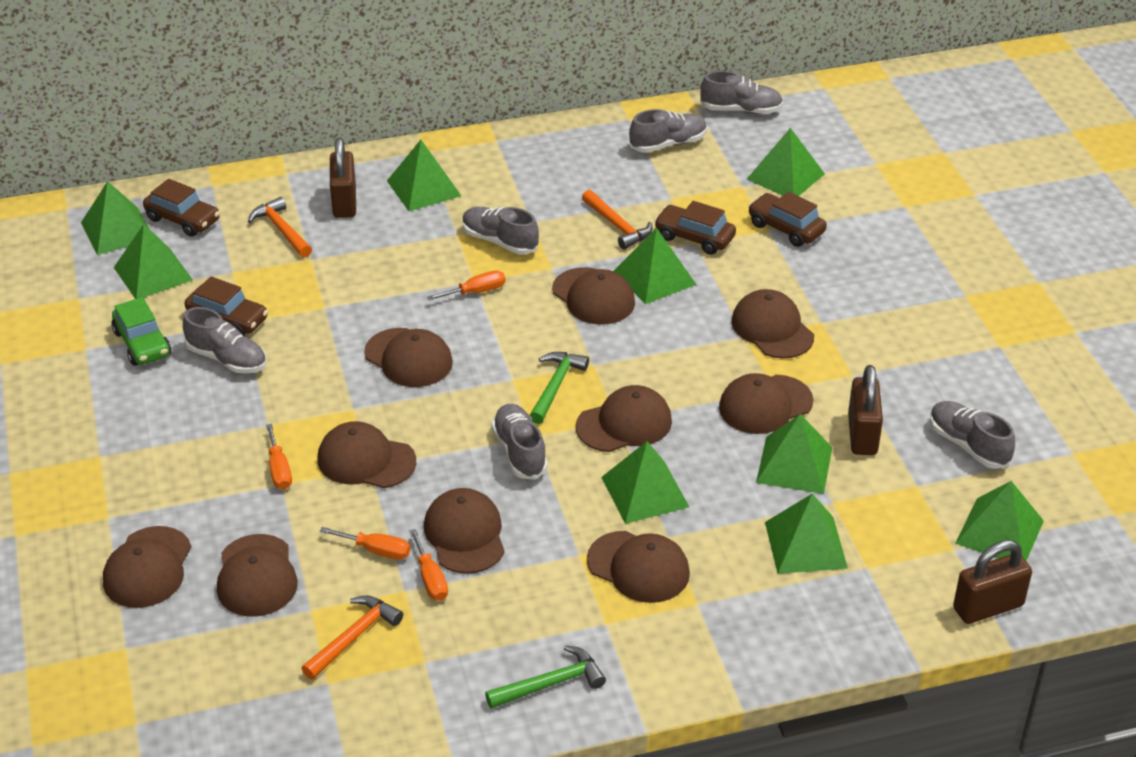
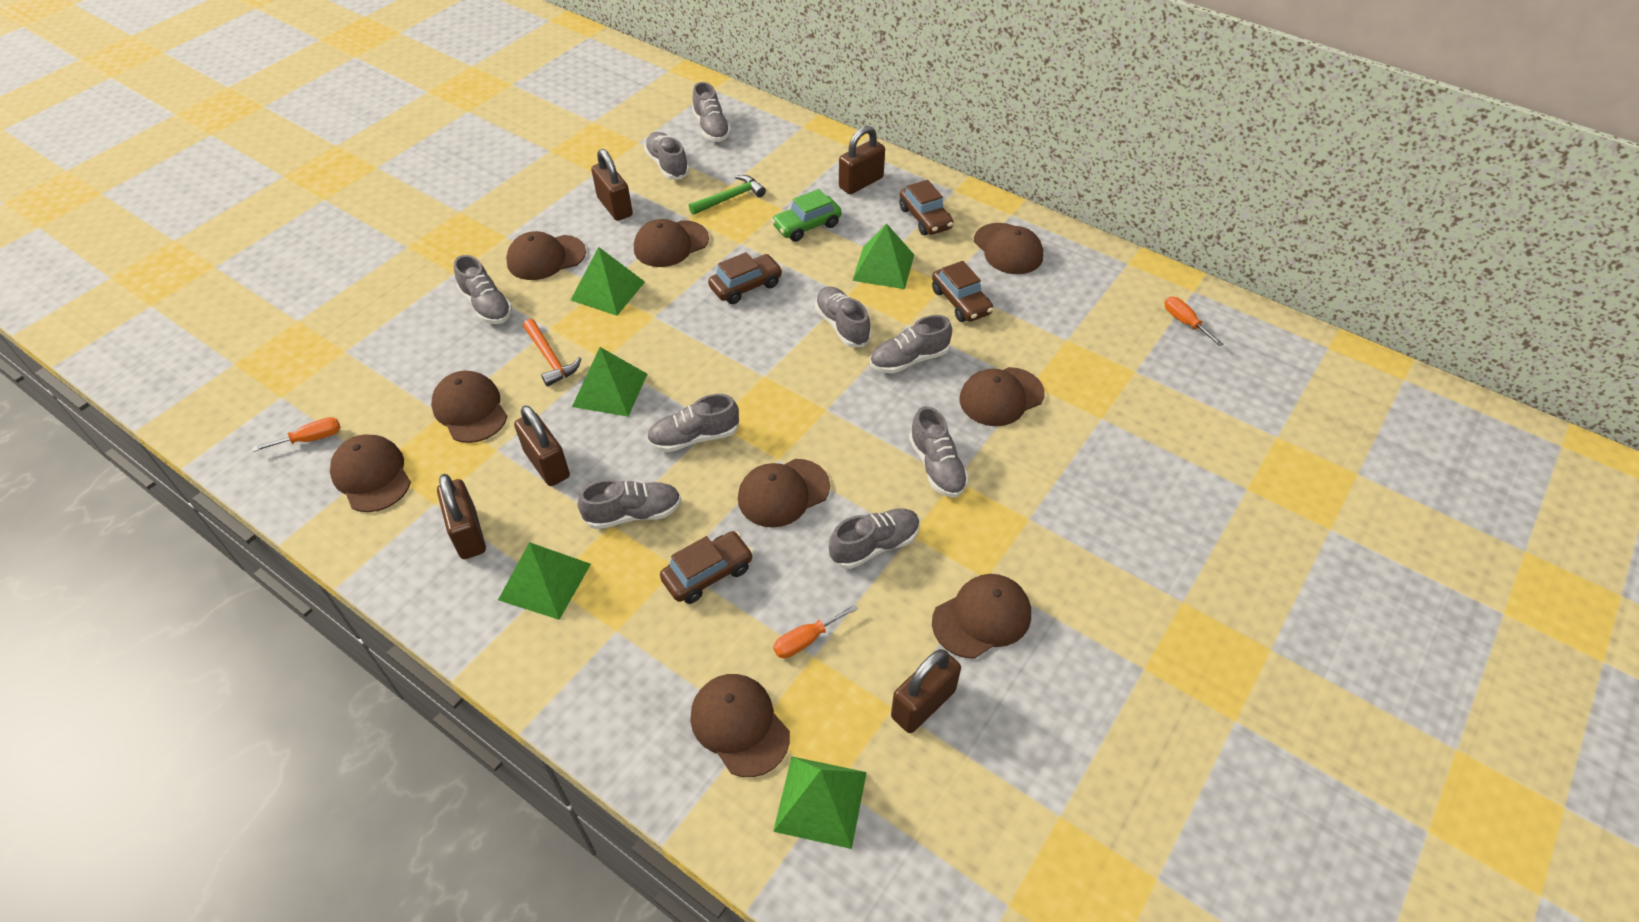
brown cap: [103,526,191,608] [217,534,298,617] [318,421,416,488] [364,328,453,387] [424,488,505,574] [552,267,635,325] [576,385,672,452] [587,531,690,603] [719,373,813,434] [731,289,814,359] = 10 -> [330,434,411,512] [431,371,507,443] [506,231,586,280] [634,219,709,267] [690,674,790,777] [738,459,830,528] [932,574,1031,659] [959,367,1045,426] [974,223,1043,274] = 9
brown padlock: [330,138,356,218] [848,365,883,455] [953,540,1032,624] = 3 -> [437,474,486,559] [514,405,570,486] [591,149,633,221] [839,126,885,194] [891,649,961,733] = 5
green hammer: [485,645,606,709] [529,352,589,424] = 2 -> [689,175,766,215] = 1
green pyramid: [81,181,149,255] [114,224,193,299] [387,140,461,211] [601,441,689,524] [614,228,697,304] [747,128,825,196] [756,414,832,494] [765,494,848,574] [955,481,1044,561] = 9 -> [498,542,591,620] [571,247,645,316] [572,347,647,417] [773,756,867,849] [852,223,914,289] = 5
grey shoe: [183,307,266,374] [462,207,539,255] [492,404,548,480] [629,109,707,153] [700,71,783,114] [930,401,1015,469] = 6 -> [454,255,512,324] [578,479,681,529] [644,132,689,179] [647,394,739,452] [692,82,731,142] [815,286,871,347] [829,509,920,569] [870,315,952,374] [909,406,969,497] = 9
orange hammer: [248,197,312,258] [301,595,403,679] [582,190,652,249] = 3 -> [523,319,581,387] = 1
orange screwdriver: [266,424,292,489] [320,527,410,560] [410,529,448,601] [427,271,505,300] = 4 -> [252,417,340,452] [773,604,858,658] [1164,297,1223,346] = 3

